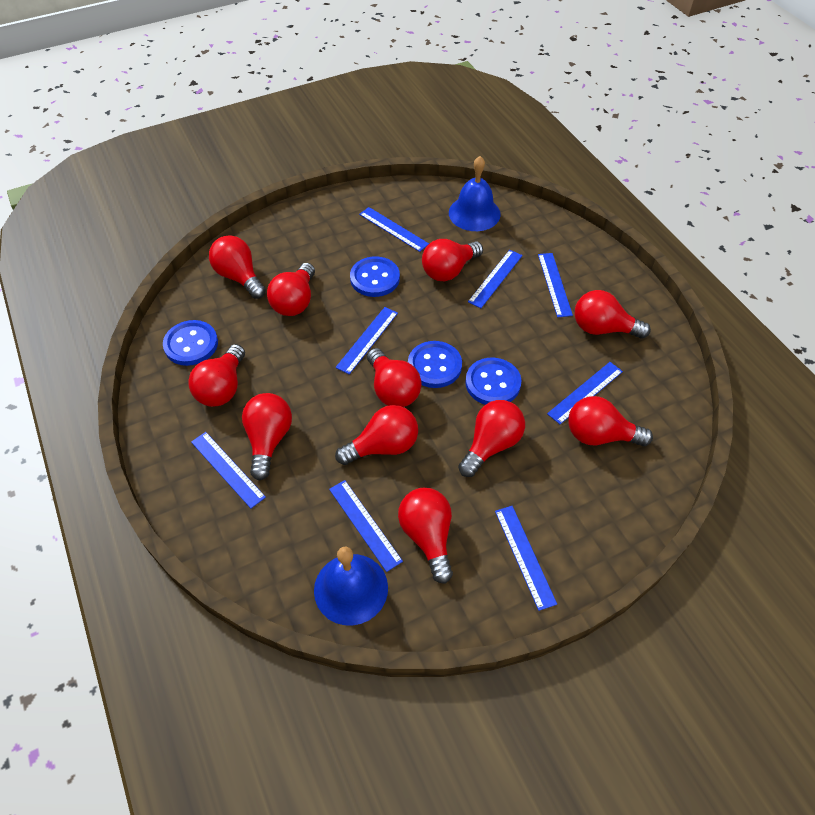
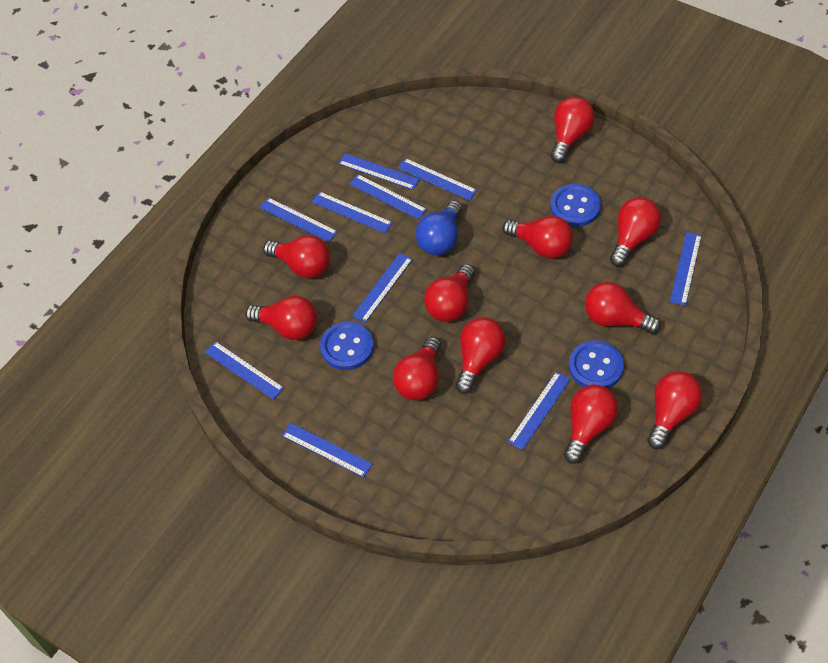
blue bell: [314,547,388,626] [449,156,501,231] = 2 -> none = 0
blue button: [163,320,218,366] [350,256,400,297] [408,341,462,388] [465,358,521,405] = 4 -> [320,322,374,370] [550,184,601,227] [569,340,624,389] = 3
blue light bulb: none = 0 -> [416,200,462,255] = 1
blue ruler: [191,432,266,508] [329,480,403,572] [336,307,398,374] [359,207,429,252] [468,250,523,308] [495,506,557,611] [538,253,573,317] [547,362,623,424] = 8 -> [205,341,284,400] [260,197,338,242] [282,423,373,477] [312,192,393,233] [338,153,419,190] [349,174,427,220] [352,253,413,323] [398,158,477,201] [508,371,571,450] [670,232,702,306] = 10

